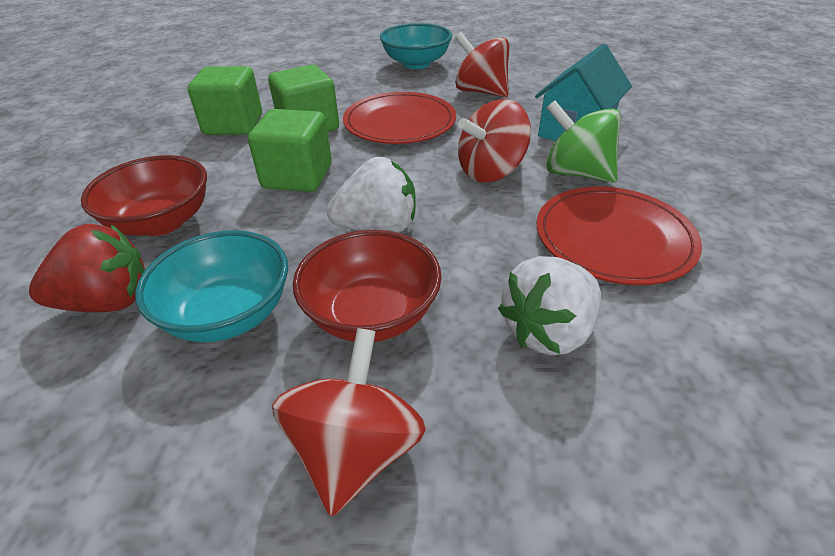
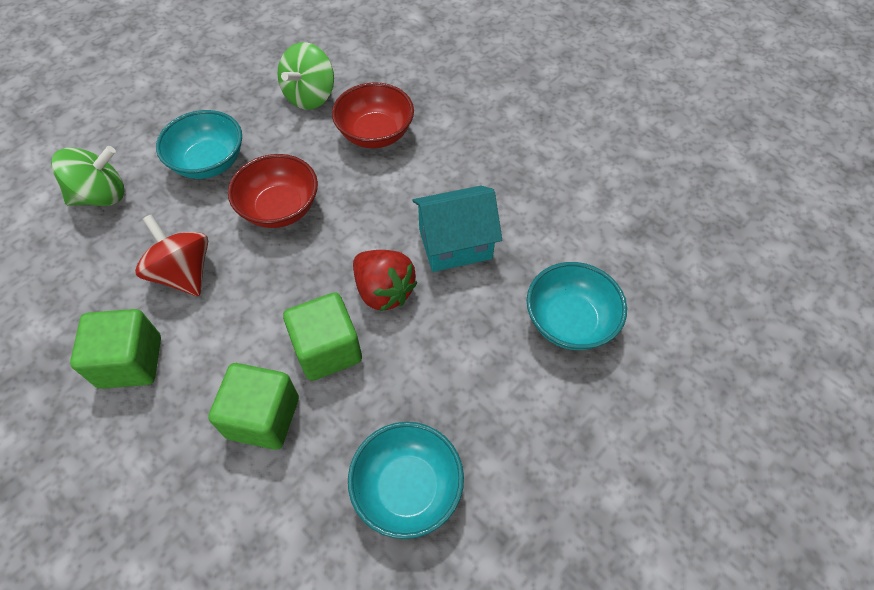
green spinning top: [546,100,621,183] = 1 -> [51,146,124,206] [277,42,334,110] = 2
red plate: [343,92,456,144] [537,186,702,285] = 2 -> none = 0
red spinning top: [272,328,426,516] [455,32,509,97] [458,99,531,183] = 3 -> [135,214,208,296] = 1
turquoise bowl: [135,230,288,342] [380,23,452,69] = 2 -> [156,110,242,179] [348,422,464,539] [527,262,627,350] = 3
white strawberry: [327,157,416,233] [498,256,601,355] = 2 -> none = 0

